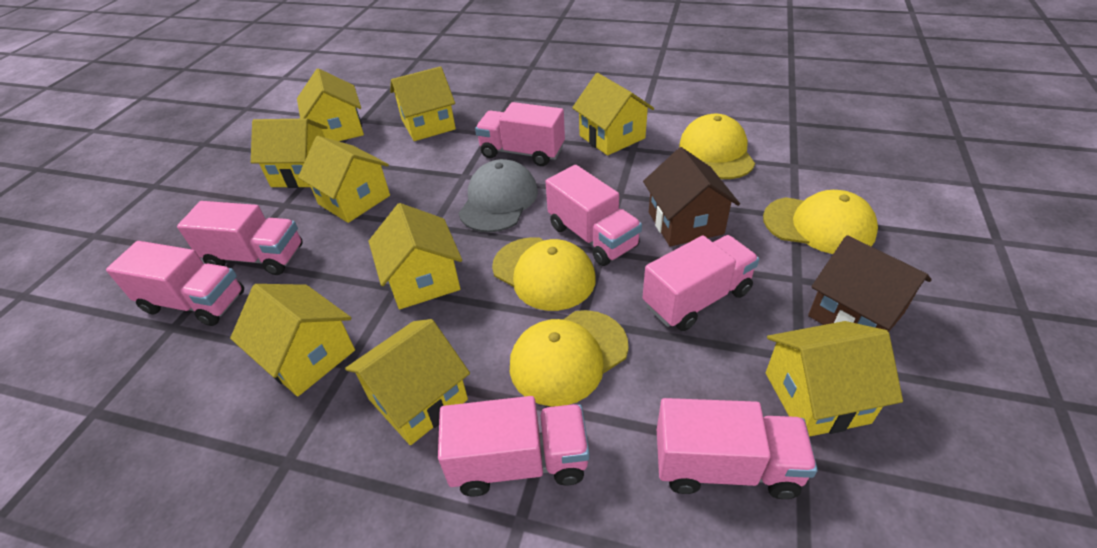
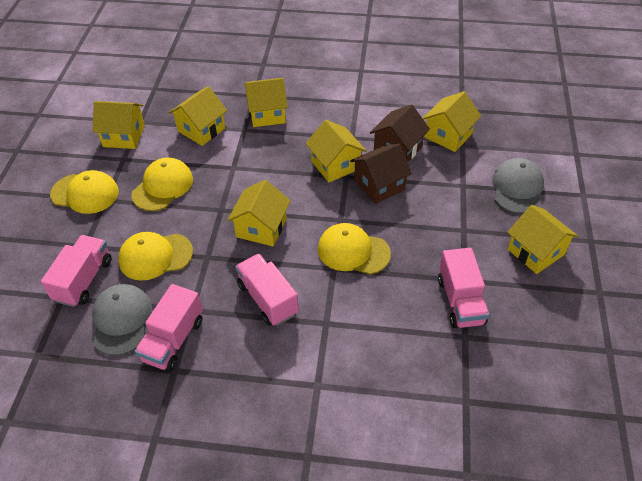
grey cap: [458,159,538,232] = 1 -> [92,284,152,356] [492,158,544,214] = 2
pink truck: [106,241,244,326] [177,201,303,275] [438,396,589,496] [475,102,565,166] [546,165,642,266] [643,235,759,331] [657,398,818,499] = 7 -> [41,235,112,307] [135,284,203,371] [235,254,299,326] [438,248,489,328] = 4
yellow house: [230,284,355,397] [251,118,328,188] [297,68,364,141] [298,136,390,223] [345,319,470,445] [368,203,462,309] [390,66,456,141] [572,73,654,155] [766,321,903,437] = 9 -> [92,101,145,149] [169,86,227,146] [227,180,291,246] [245,78,288,127] [306,120,367,182] [423,91,481,152] [507,205,578,274] = 7

